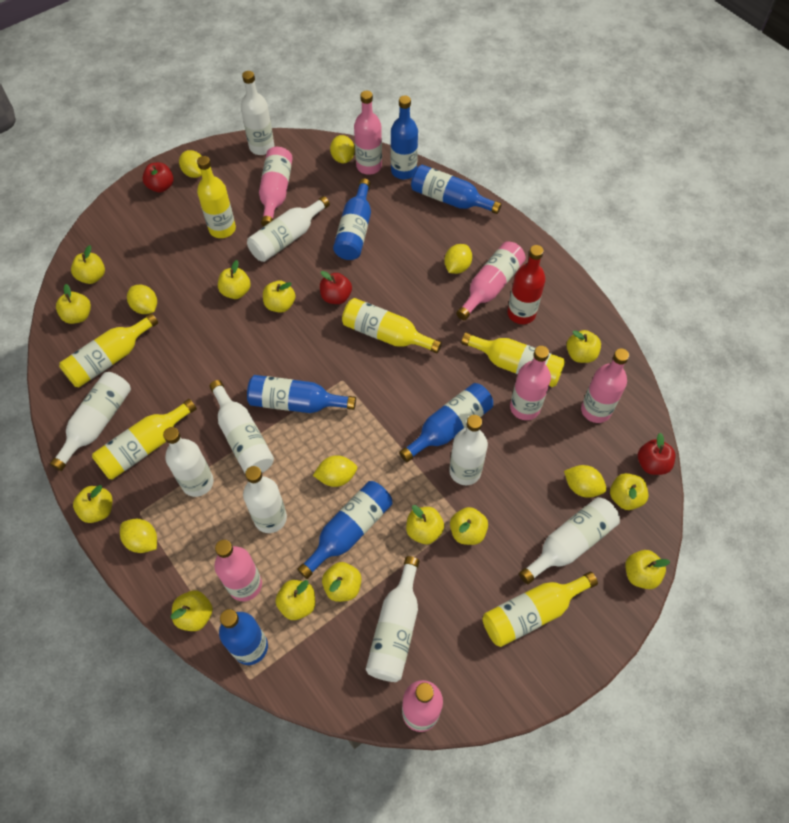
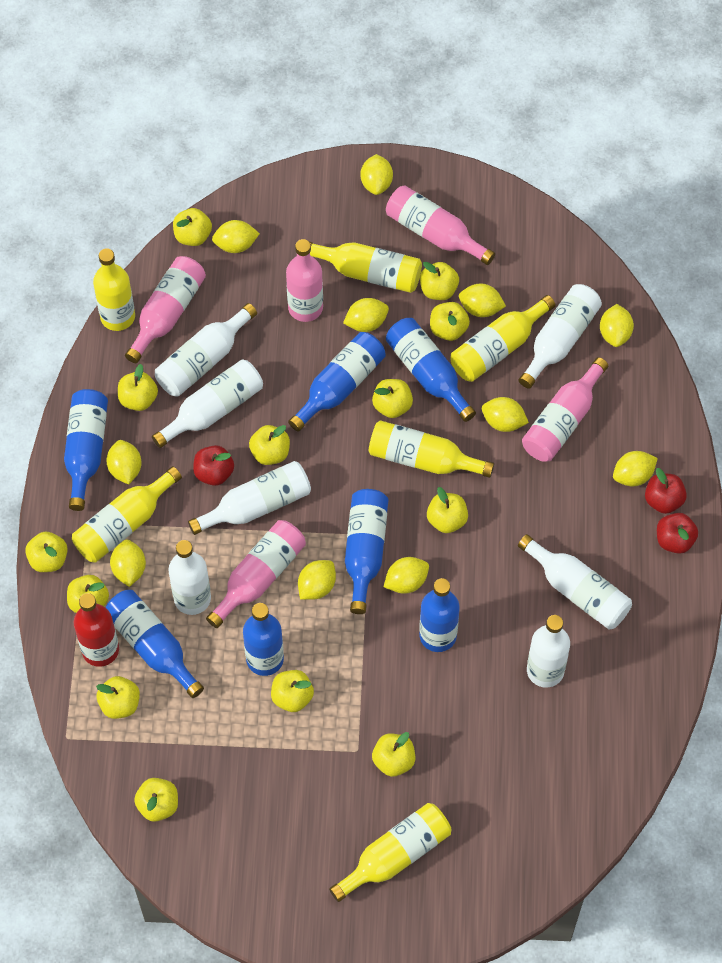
pink bottle: [214,540,262,601] [259,147,293,227] [354,91,382,175] [402,680,443,732] [456,241,526,320] [510,346,551,420] [581,349,629,423] = 7 -> [125,256,206,363] [206,520,306,628] [286,239,323,322] [386,185,495,265] [522,357,608,462] = 5
white bottle: [50,372,131,471] [163,427,214,497] [209,380,274,473] [241,71,274,155] [243,466,287,533] [247,196,330,262] [366,556,420,682] [449,415,488,485] [519,497,620,584] = 9 -> [152,359,263,448] [155,303,257,397] [169,540,211,615] [188,461,311,535] [518,534,632,629] [519,284,602,389] [527,615,570,688] = 7
yellow lemon: [120,519,157,553] [127,285,157,314] [179,150,202,178] [313,455,357,487] [330,135,355,163] [444,244,472,274] [564,465,607,498] = 7 -> [106,440,142,484] [110,540,146,587] [212,220,260,253] [298,560,336,600] [343,298,389,332] [360,154,393,195] [384,557,429,594] [459,284,506,317] [482,397,529,432] [600,304,634,347] [613,451,658,486] = 11

